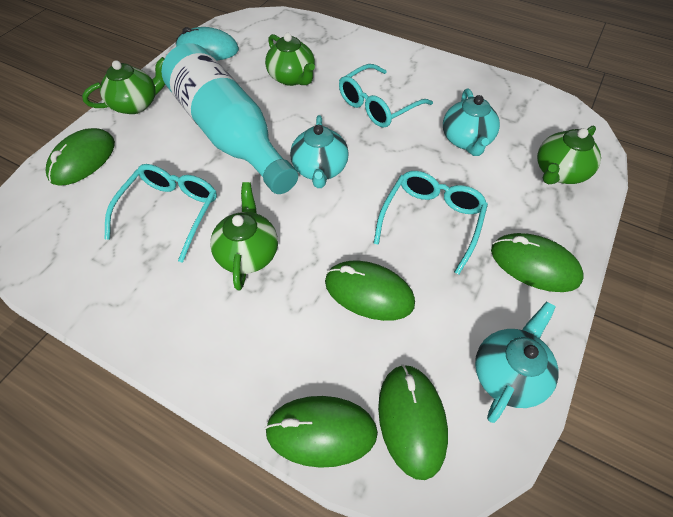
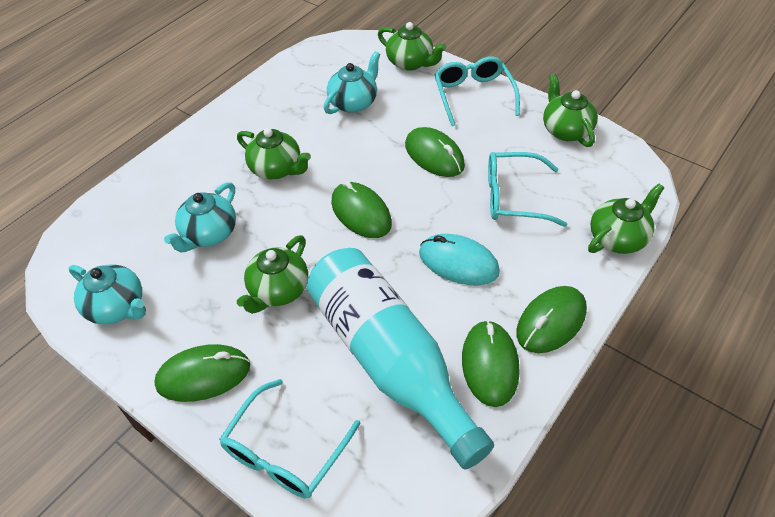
green teapot: [82,57,165,114] [210,182,278,290] [265,33,315,86] [537,126,601,184] = 4 -> [237,128,311,179] [237,235,308,314] [378,22,446,71] [543,74,598,147] [588,183,664,254] = 5

